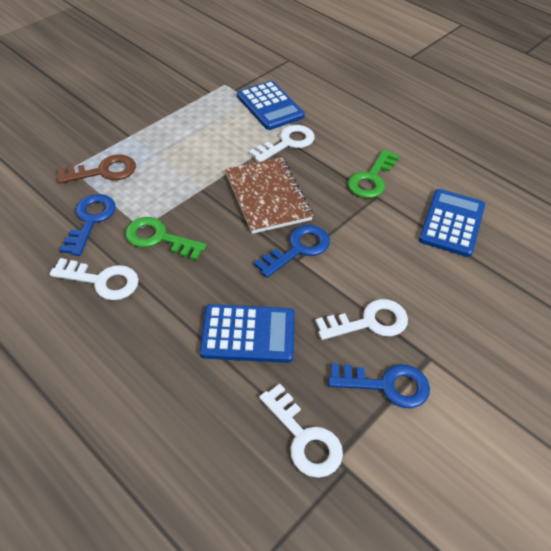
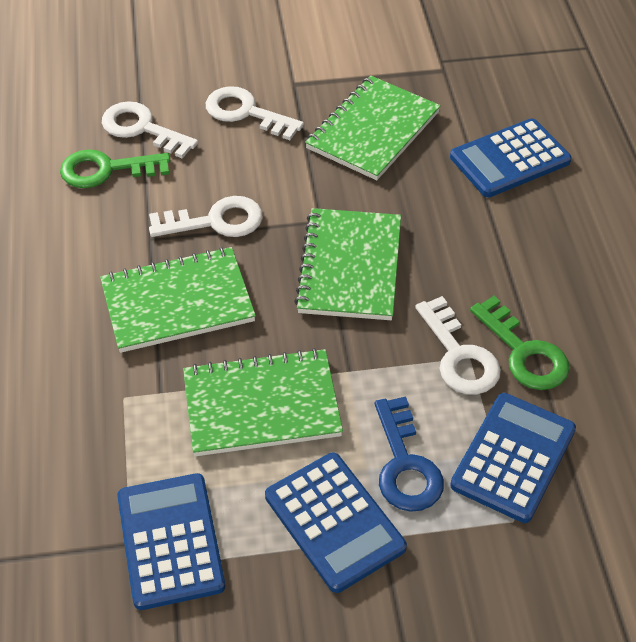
blue calculator: [200,304,295,363] [237,81,305,130] [419,189,485,257] = 3 -> [117,473,225,610] [265,453,407,593] [450,118,572,197] [450,393,576,523] = 4
blue key: [60,194,116,256] [254,225,330,278] [328,363,430,408] = 3 -> [375,396,444,512] = 1
brown key: [57,155,136,184] = 1 -> none = 0
brown notebook: [225,157,313,234] = 1 -> none = 0
green notebook: none = 0 -> [100,247,256,353] [183,348,343,456] [294,208,401,320] [305,76,441,180] = 4

